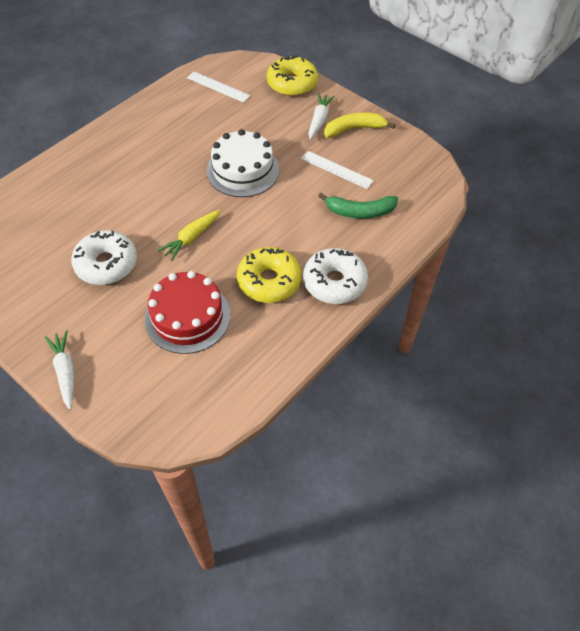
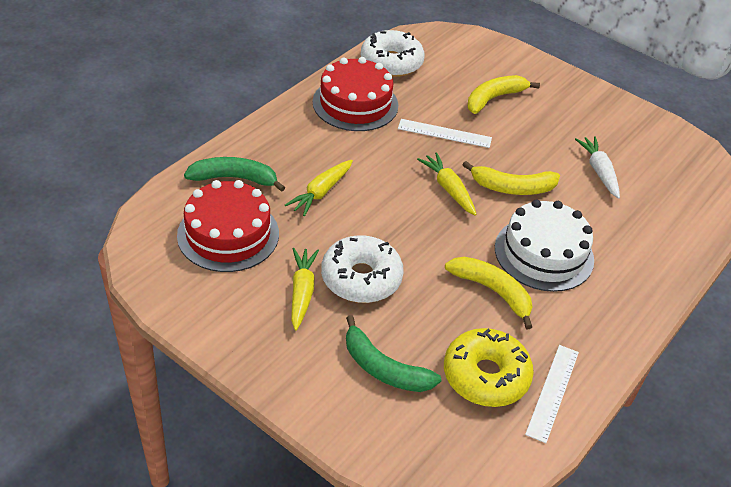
green banana: [318,193,398,219] = 1 -> [184,157,285,192] [346,315,441,392] = 2
red cake: [145,271,230,354] = 1 -> [177,180,279,272] [313,57,398,131] = 2
white carrot: [45,330,74,410] [308,93,335,139] = 2 -> [575,136,620,199] = 1
yellow banana: [324,113,396,138] = 1 -> [445,257,532,329] [463,161,560,195] [467,75,540,114] = 3
yellow carrot: [158,210,221,261] = 1 -> [285,160,353,216] [291,248,319,331] [417,152,477,216] = 3
yellow donut: [237,247,302,303] [267,55,318,96] = 2 -> [444,328,534,407] = 1

